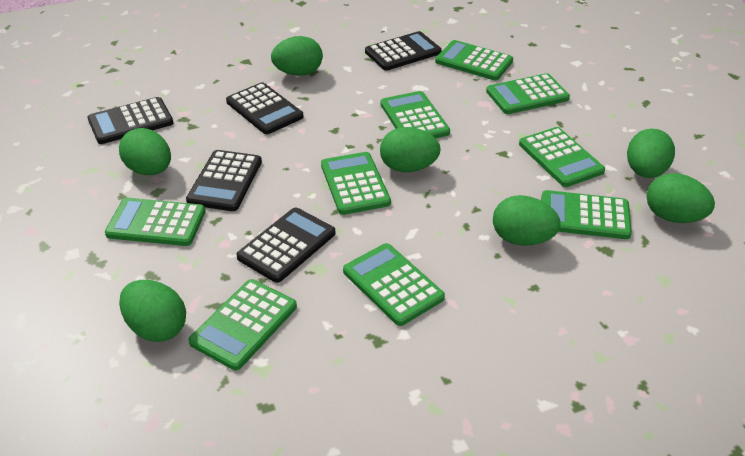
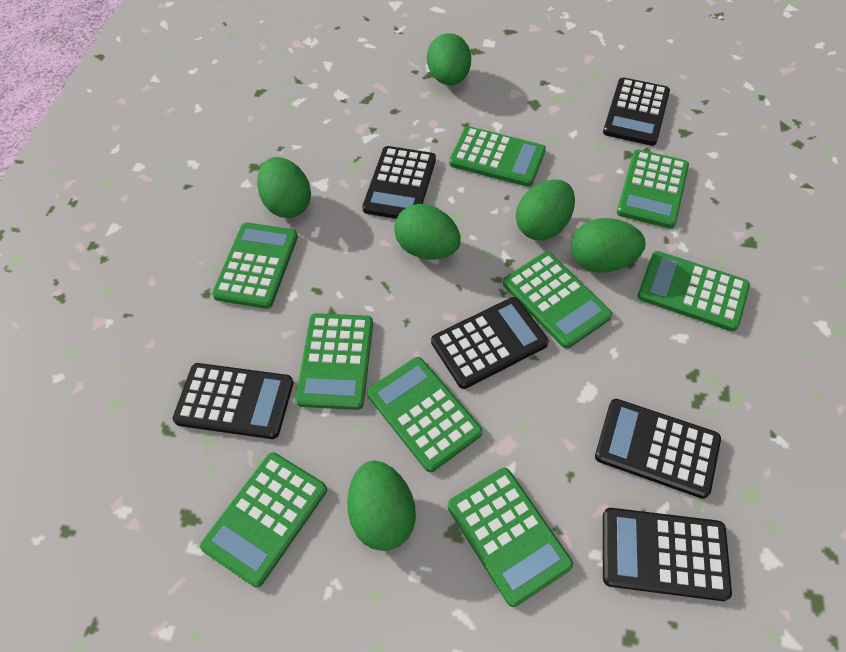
black calculator: [88,97,173,144] [186,150,262,211] [226,82,304,134] [236,208,335,283] [365,31,442,71] = 5 -> [173,363,293,439] [362,146,436,219] [431,297,549,389] [595,399,721,499] [603,77,670,146] [603,508,732,601] = 6
green egg: [119,128,171,175] [119,280,186,342] [271,36,323,76] [380,127,441,172] [493,195,561,246] [627,129,675,178] [647,173,715,223] = 7 -> [257,157,311,218] [347,460,416,551] [394,204,461,260] [427,33,471,85] [516,180,575,240] [571,218,645,273] = 6

